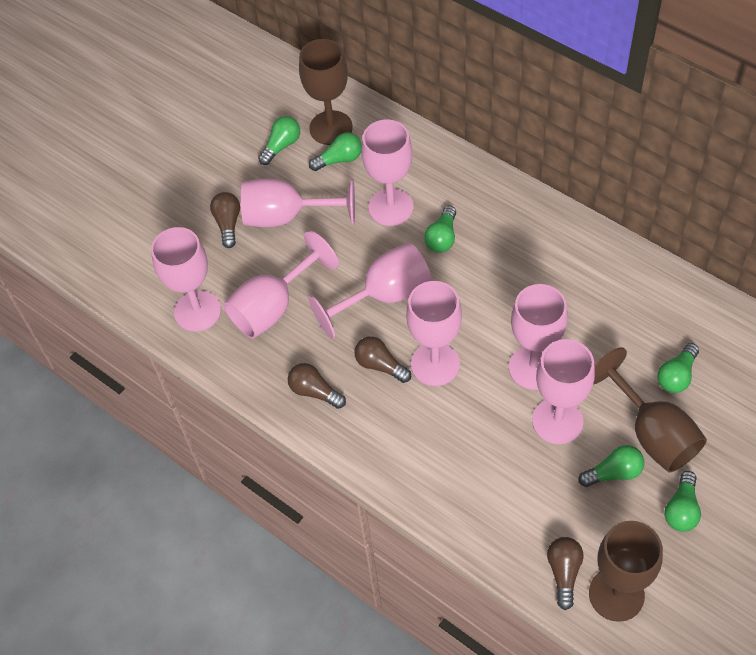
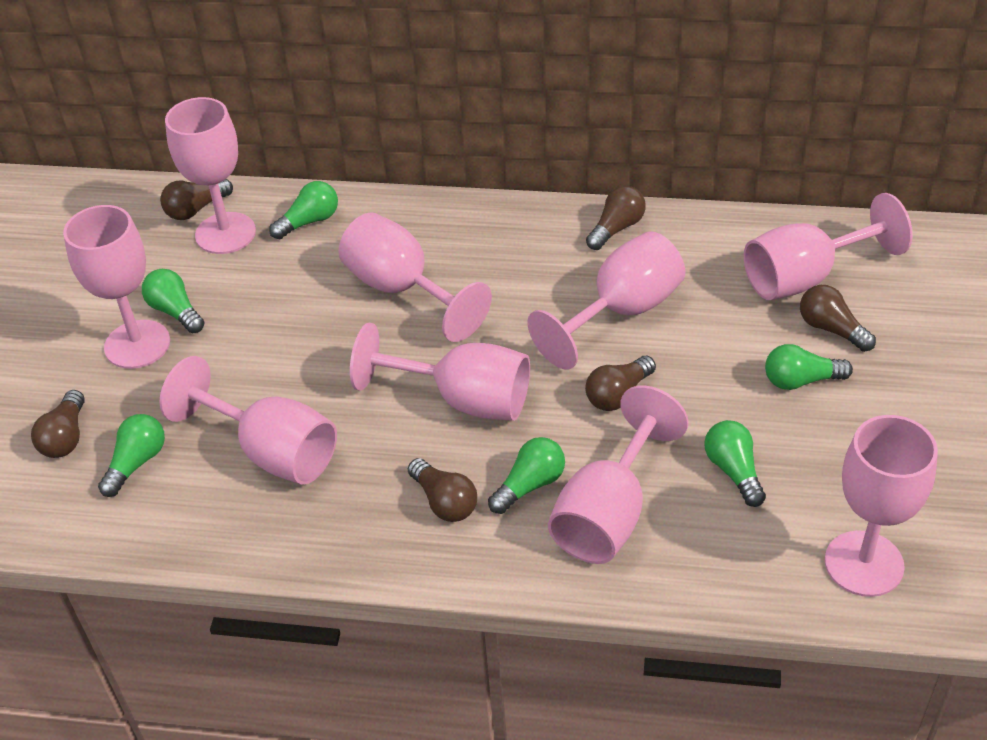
brown goblet: [299,39,353,145] [589,521,663,622] [593,347,707,472] = 3 -> none = 0
brown light bulb: [210,192,240,248] [288,363,346,409] [354,336,411,383] [547,537,584,610] = 4 -> [31,390,85,458] [160,179,233,220] [408,458,477,522] [585,356,656,411] [586,186,646,250] [800,285,876,352] = 6
pink goblet: [151,227,221,332] [223,231,339,338] [241,178,355,227] [308,243,432,339] [361,120,414,226] [406,281,462,386] [509,284,568,390] [532,339,595,444] = 8 -> [63,205,170,369] [159,356,337,485] [165,97,256,254] [339,213,492,342] [350,323,530,421] [527,231,685,370] [548,385,689,564] [744,193,913,300] [825,415,938,597] = 9

